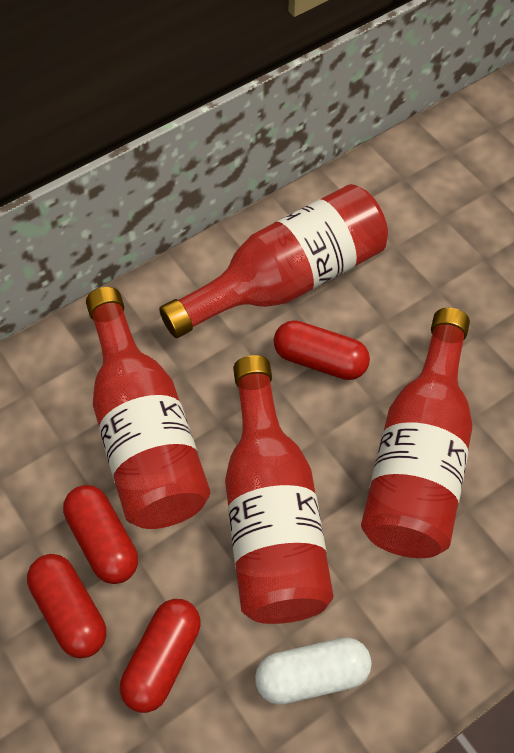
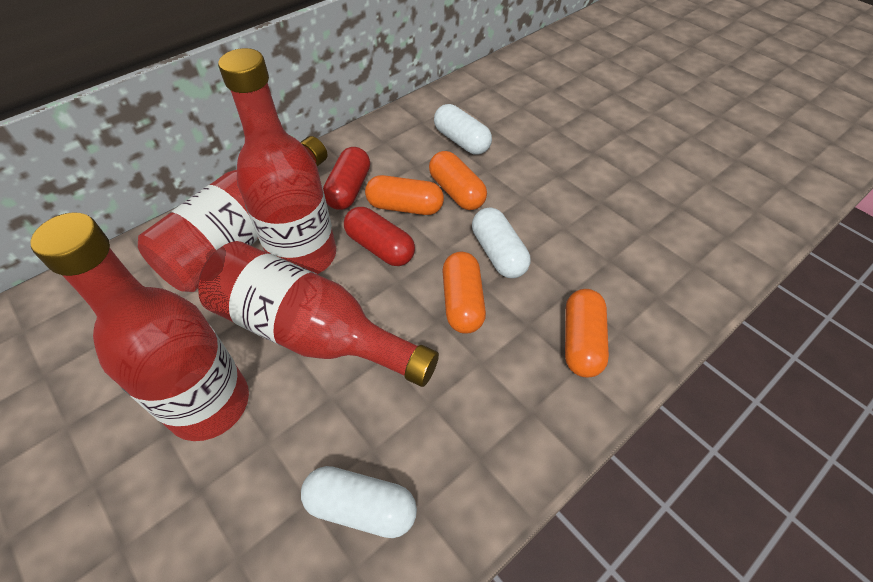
orange capsule: none = 0 -> [365,175,444,215] [429,151,487,210] [443,251,486,334] [565,289,609,377] = 4
red capsule: [27,554,106,658] [63,485,138,584] [120,599,200,713] [274,320,370,380] = 4 -> [323,147,370,210] [344,207,415,266] = 2
white capsule: [255,637,372,705] = 1 -> [301,466,417,538] [434,104,492,155] [472,207,530,278] = 3

